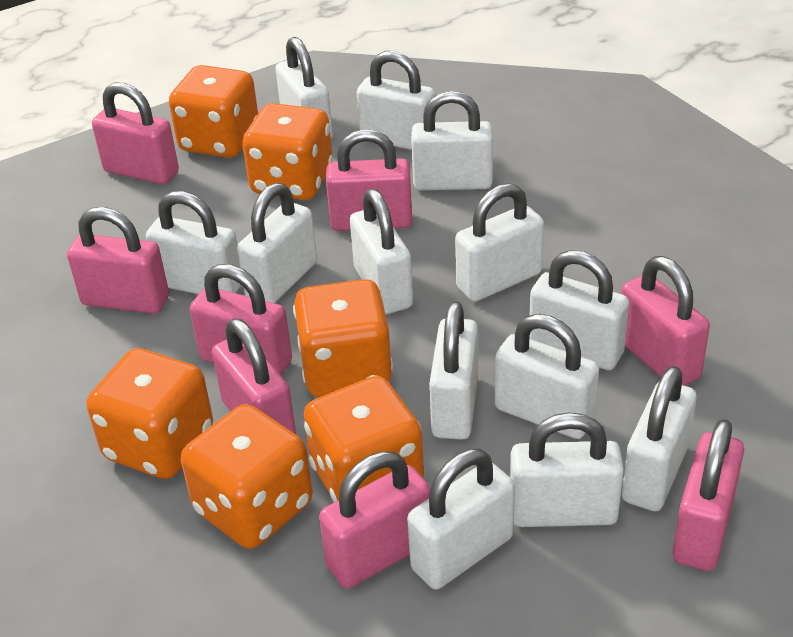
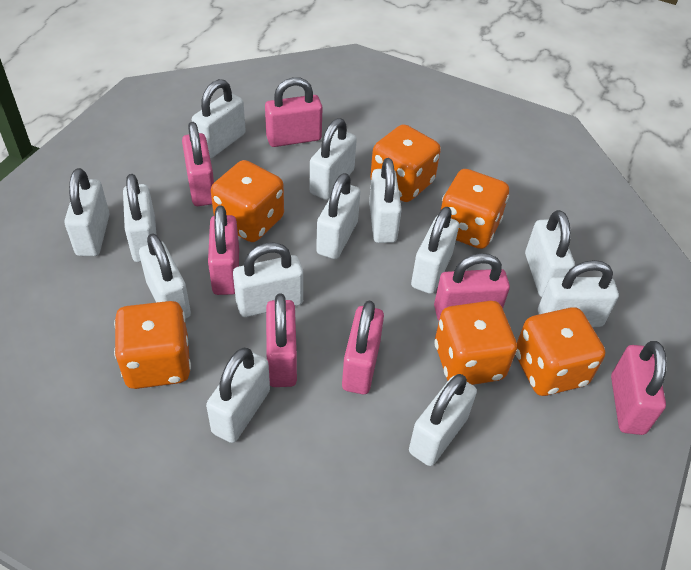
pink padlock: [67,207,169,314] [92,82,179,184] [190,264,292,376] [212,318,296,434] [319,452,430,588] [326,129,412,231] [621,256,710,386] [672,419,744,571] = 8 -> [182,122,214,206] [208,206,239,295] [265,77,323,147] [266,294,297,387] [342,300,384,394] [434,253,510,321] [611,341,667,435] = 7

